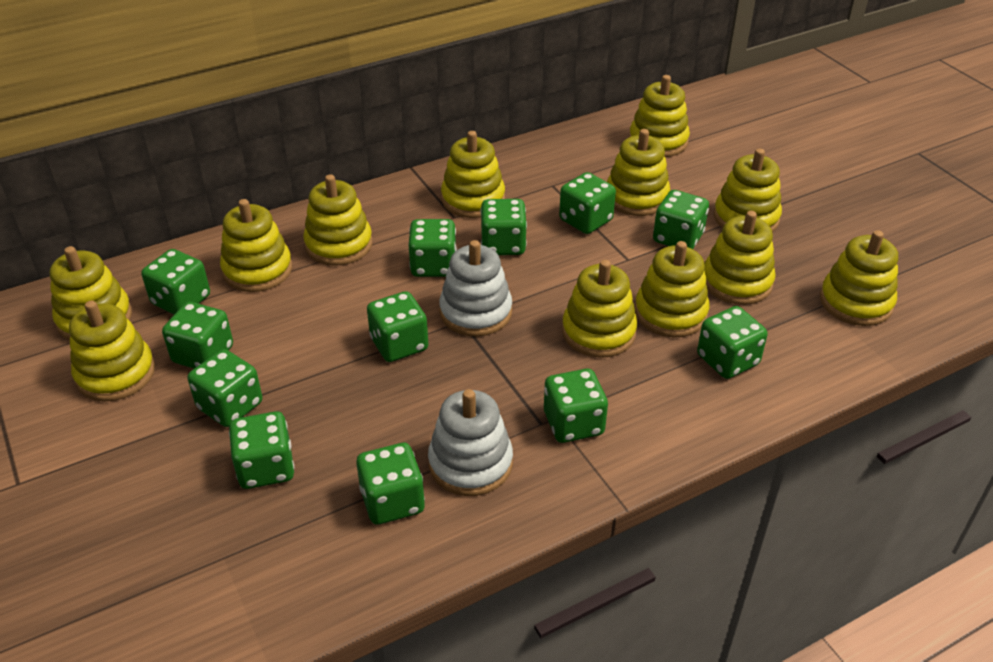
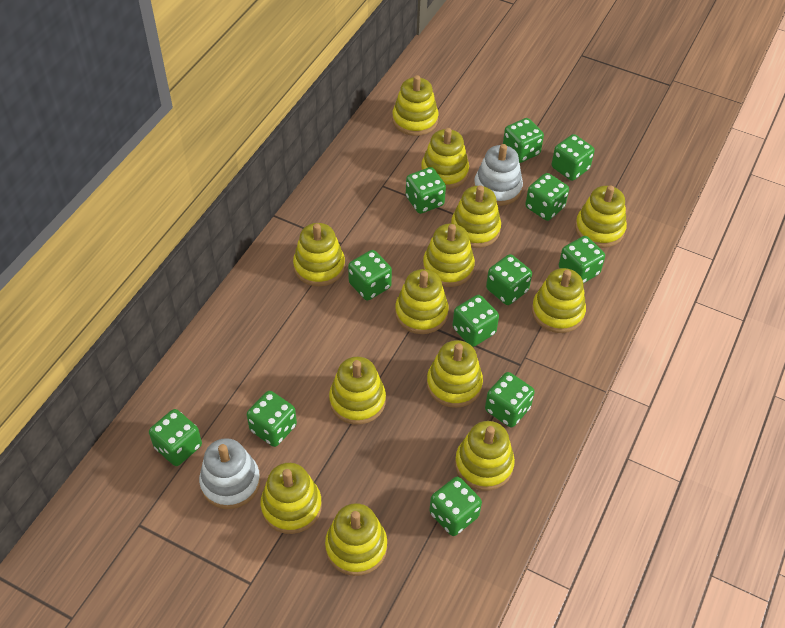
yellow stacking toy: [50,246,132,340] [69,301,155,401] [220,199,292,292] [303,174,372,266] [441,131,505,218] [562,260,637,358] [607,129,670,216] [629,75,690,157] [635,241,709,337] [704,211,776,305] [714,149,782,232] [820,230,898,326] = 12 -> [260,463,322,534] [293,223,345,287] [325,503,387,576] [329,357,386,425] [392,75,438,136] [395,269,449,334] [421,128,469,189] [423,223,475,287] [427,340,483,408] [451,185,501,248] [455,421,515,491] [532,268,586,333] [575,185,627,248] = 13

